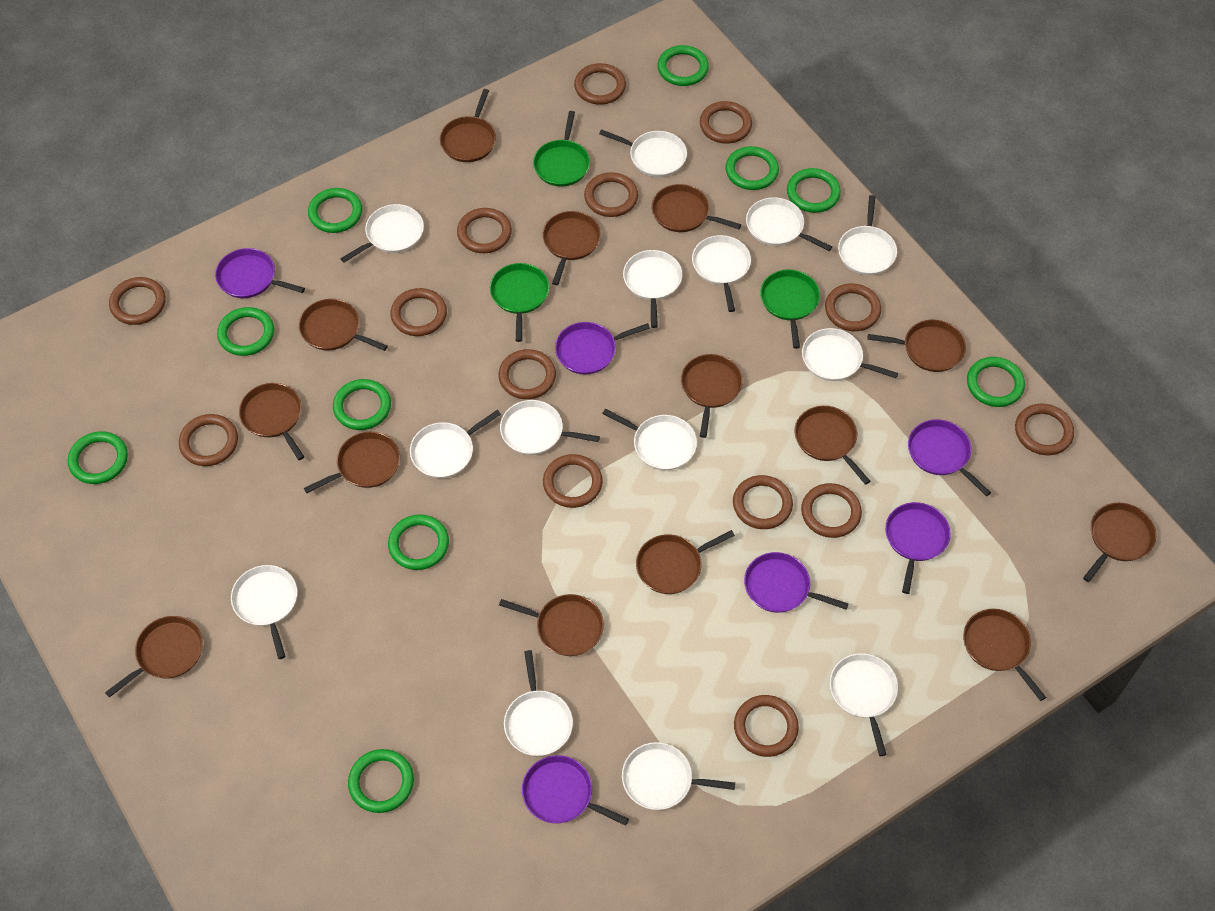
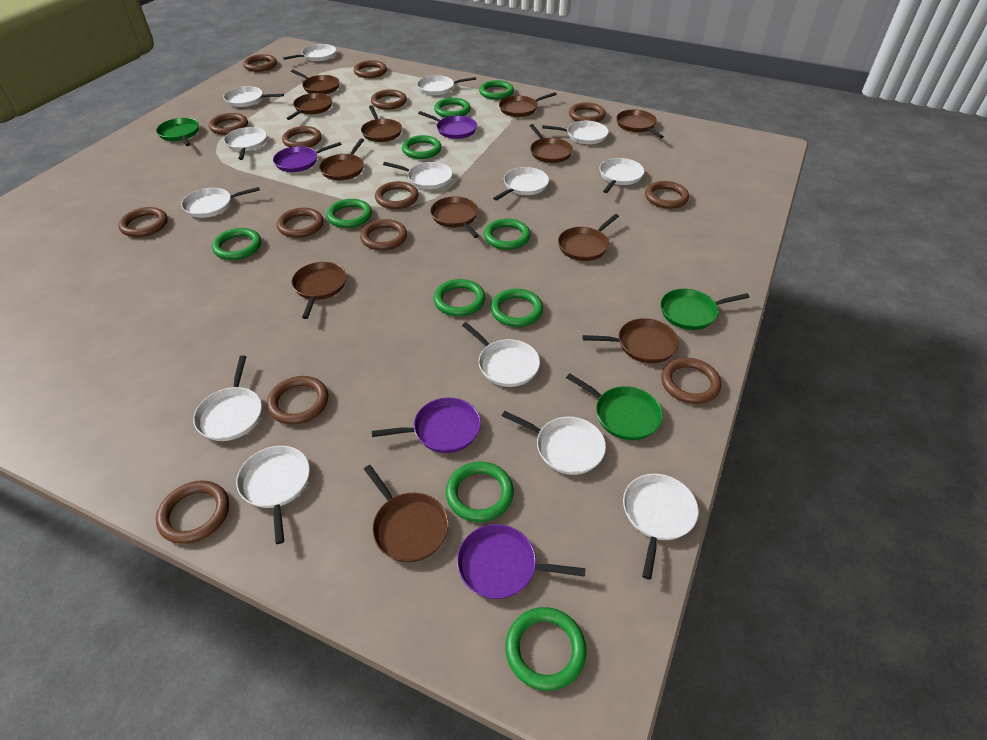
brown pan: [105,616,203,698] [239,383,304,460] [299,299,388,351] [304,432,400,493] [440,89,496,162] [499,594,604,656] [542,211,601,285] [636,530,735,594] [652,184,741,232] [681,354,743,438] [795,406,870,485] [867,320,966,372] [963,609,1046,701] [1083,503,1156,582] = 14 -> [286,93,332,120] [291,70,340,94] [291,262,347,319] [319,138,364,180] [361,105,402,142] [364,465,449,562] [430,196,479,238] [499,92,557,117] [529,124,573,163] [558,214,619,261] [582,318,679,363] [616,110,664,138] = 12
purple pan: [215,248,305,298] [522,755,629,826] [555,322,650,375] [744,552,848,613] [885,502,951,594] [908,419,991,496] = 6 -> [273,142,342,172] [372,398,481,453] [418,111,477,139] [457,524,585,599] = 4

